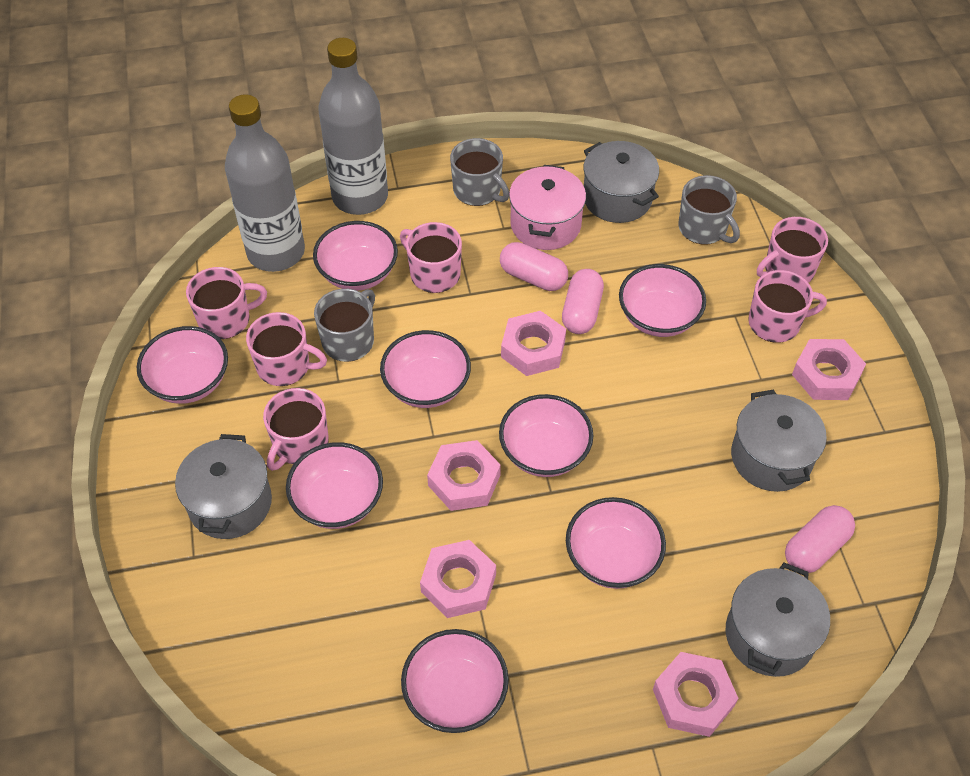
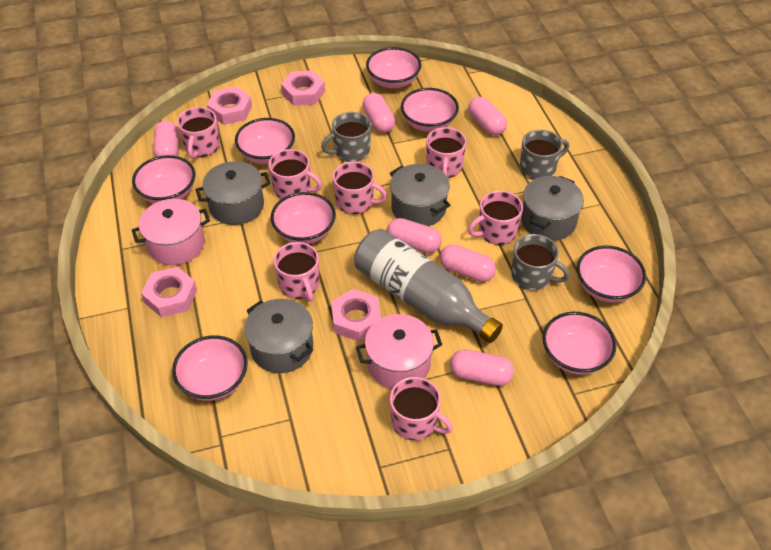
grey bottle: [225,94,305,272] [319,38,388,215] = 2 -> [354,229,503,343] = 1
pink capsule: [500,242,568,291] [562,269,604,334] [785,505,855,573] = 3 -> [154,121,178,157] [362,93,395,133] [387,218,442,253] [440,244,496,282] [450,349,514,386] [468,97,507,136] = 6
pink mug: [186,267,267,339] [246,312,327,386] [263,388,329,471] [400,222,462,293] [748,270,827,343] [757,217,828,283] = 6 -> [177,107,220,159] [268,149,322,199] [274,242,319,302] [333,162,387,214] [390,377,453,440] [426,127,466,178] [468,191,523,245] = 7
pink nut: [420,540,496,618] [427,440,501,511] [501,311,566,376] [653,652,738,737] [792,339,866,400] = 5 -> [141,267,197,317] [207,86,252,125] [281,70,325,106] [331,289,381,342] = 4
pink pot: [509,165,586,250] = 1 -> [132,199,210,265] [356,314,442,389] = 2

